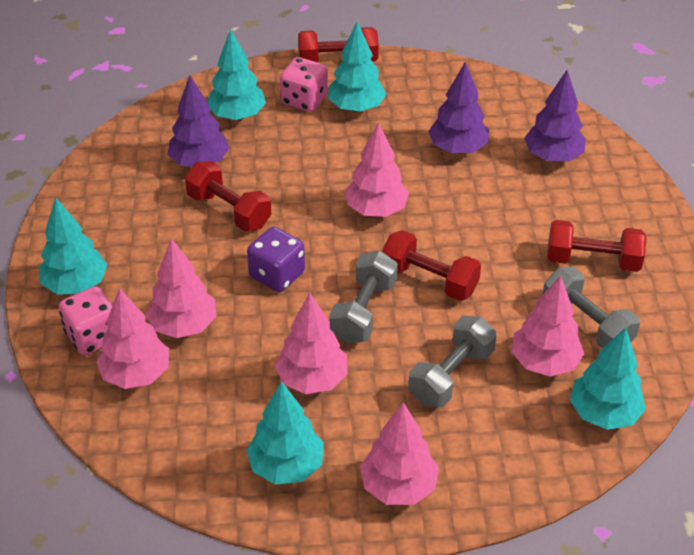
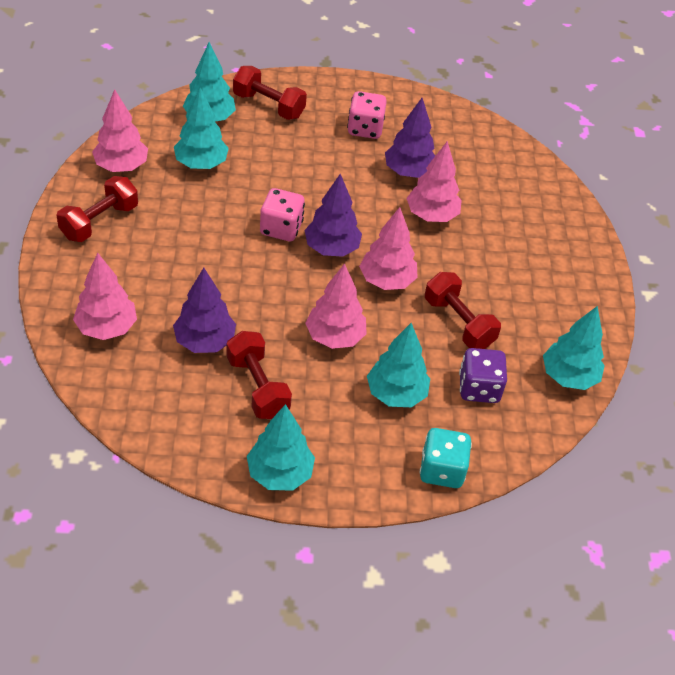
grey dumbbell: [329,251,398,343] [409,316,497,407] [542,267,640,349] = 3 -> none = 0
pink tree: [96,287,169,389] [146,239,216,338] [275,293,348,394] [345,122,409,217] [360,402,439,505] [511,275,585,377] = 6 -> [73,253,137,340] [92,89,148,172] [305,264,367,349] [359,207,418,290] [406,141,462,222] = 5
turquoise dice: none = 0 -> [420,428,472,488] = 1

